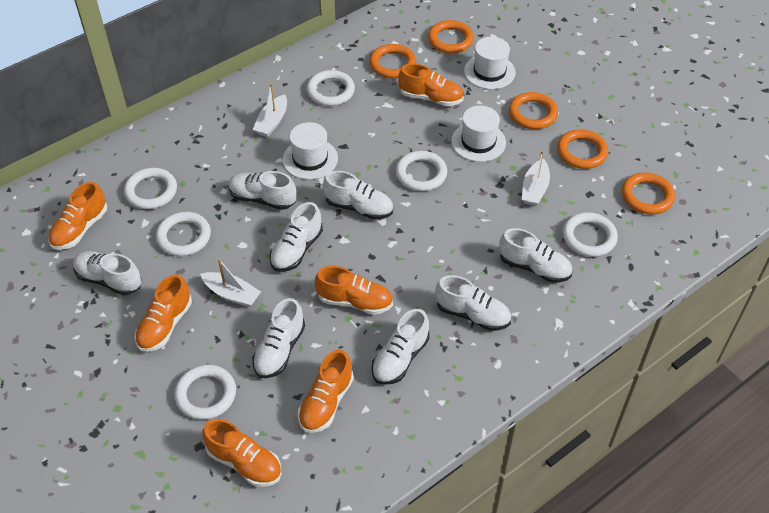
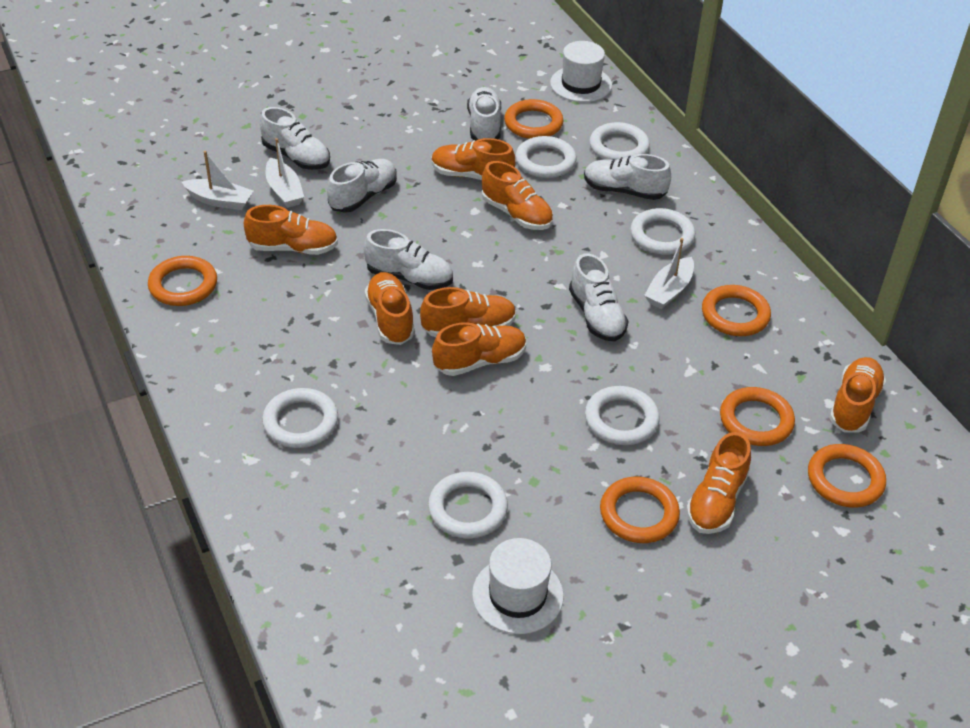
orange ring: [369,44,416,78] [428,20,474,53] [509,92,558,129] [557,129,608,169] [622,172,675,214] = 5 -> [148,256,217,306] [504,99,563,139] [600,477,680,543] [702,285,771,336] [720,387,795,446] [808,444,886,507] = 6
orange shoe: [48,182,107,250] [134,274,192,352] [203,419,282,487] [298,350,354,433] [315,266,393,315] [398,64,464,106] = 6 -> [244,205,338,255] [365,272,415,345] [420,287,516,337] [432,138,515,180] [432,322,526,376] [482,161,553,230] [686,432,751,534] [829,357,886,433] = 8
white hat: [283,122,338,179] [451,105,506,162] [464,37,516,89] = 3 -> [472,538,564,634] [550,41,612,102] = 2
white shoe: [73,251,141,295] [228,171,297,210] [252,298,305,378] [269,202,323,272] [323,171,393,220] [371,309,430,385] [435,275,511,331] [499,228,572,283] = 8 -> [260,107,330,170] [327,159,397,213] [364,229,453,290] [467,87,501,141] [569,253,628,341] [584,154,671,200] = 6

